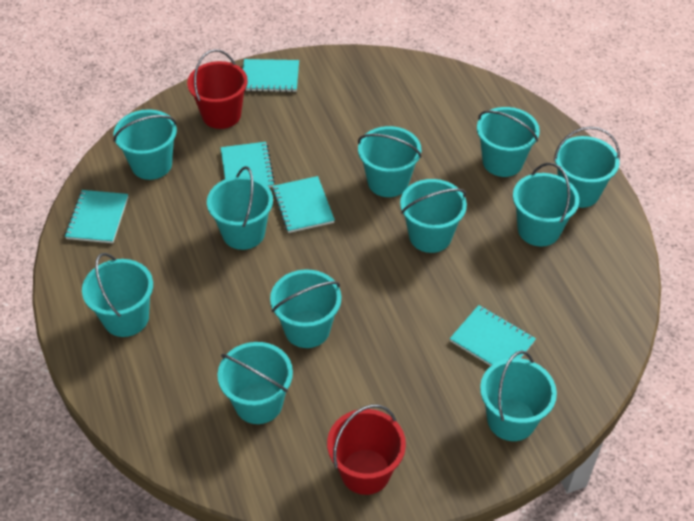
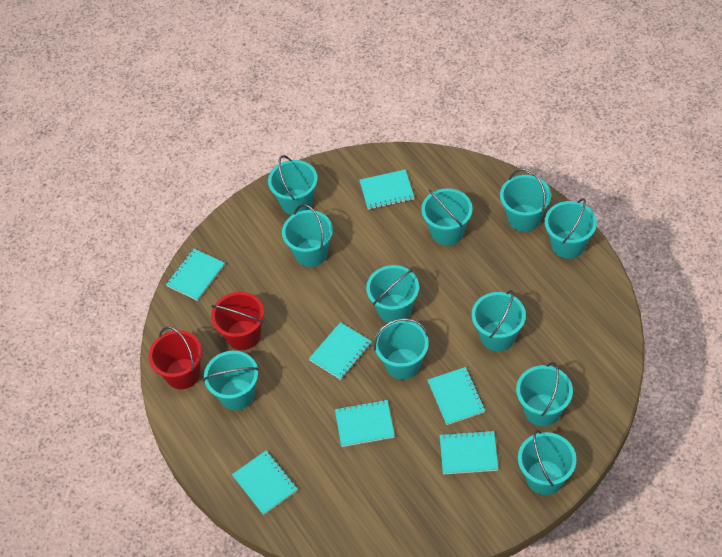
turquoise notebook: [65,190,128,243] [221,142,275,188] [243,59,299,92] [272,176,335,233] [450,305,536,366] = 5 -> [166,249,225,301] [232,450,298,515] [309,322,372,380] [335,400,395,447] [359,169,415,210] [428,367,485,425] [440,430,498,474] = 7

